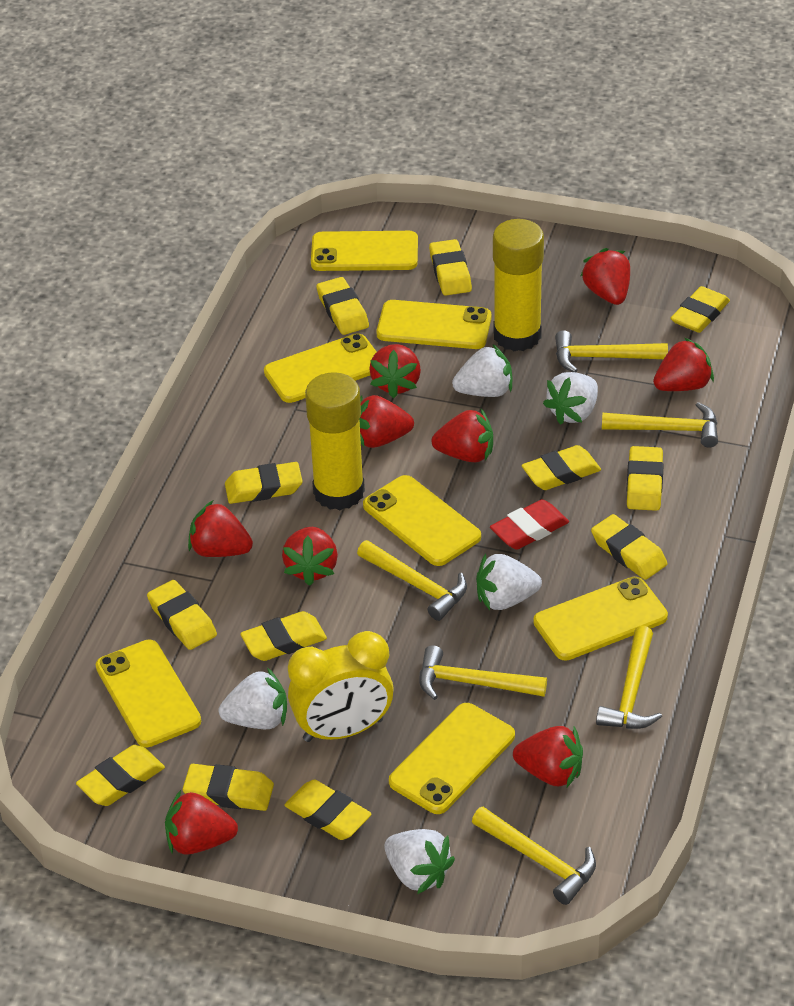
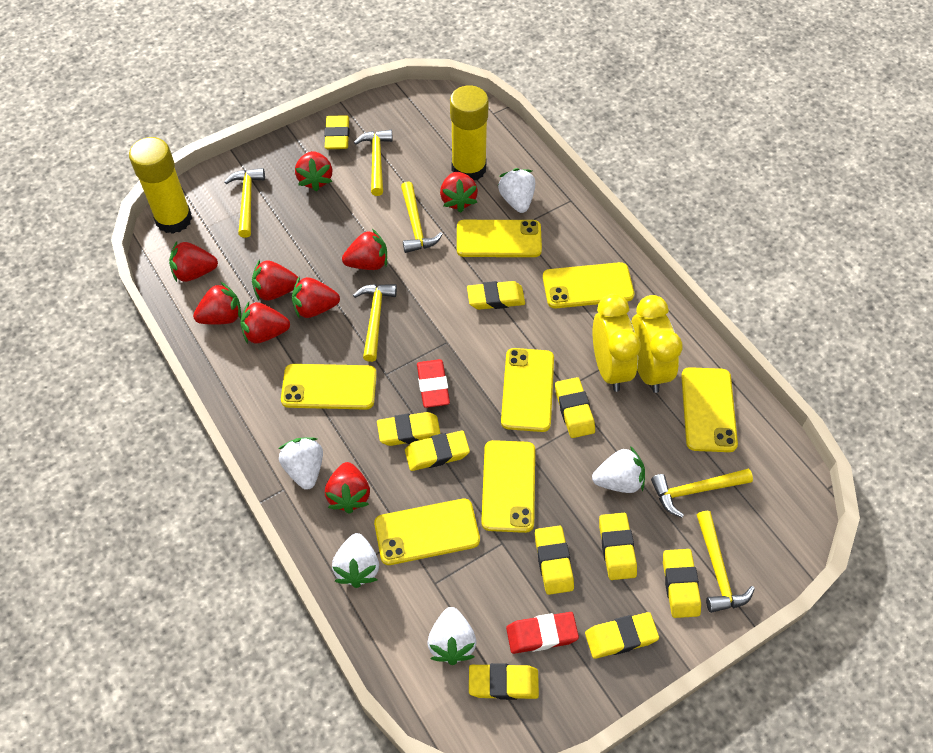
red eraser: [490,499,569,550] = 1 -> [417,359,450,408] [506,612,579,654] = 2
yellow clock: [288,631,394,742] = 1 -> [593,294,641,392] [631,295,682,393] = 2
yellow eraser: [76,745,165,806] [147,580,217,650] [183,764,274,811] [225,462,303,504] [240,611,327,661] [285,780,372,840] [316,277,369,335] [429,239,472,296] [521,445,601,490] [591,514,667,580] [627,446,663,511] [671,286,730,333] = 12 -> [324,115,350,149] [377,412,441,446] [405,431,470,471] [467,281,525,310] [469,663,539,700] [535,526,574,595] [555,377,595,438] [585,612,659,659] [599,513,637,580] [663,549,701,618] = 10

